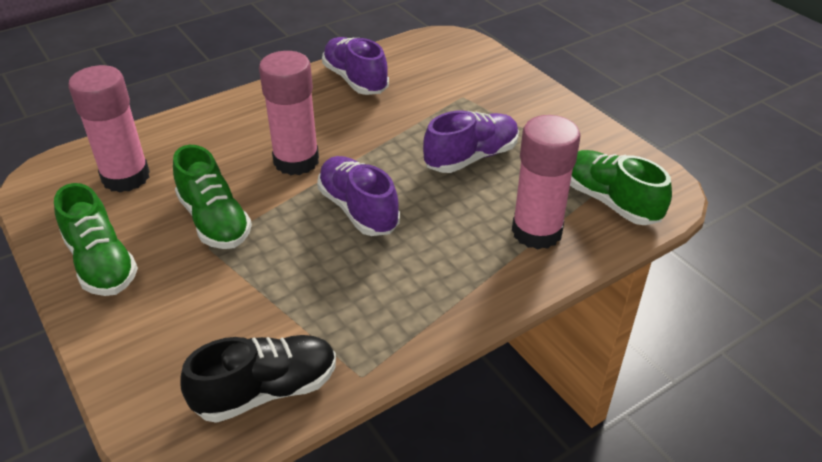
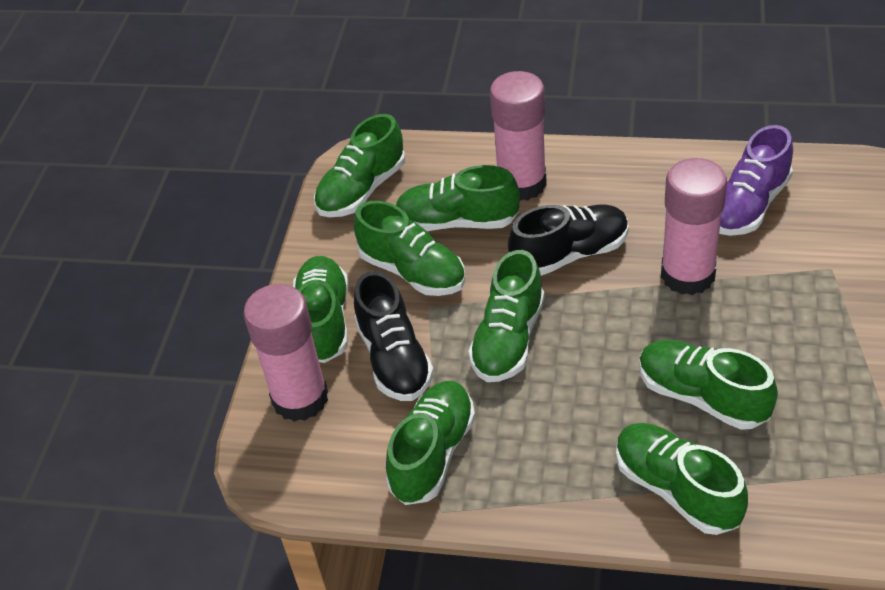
black shoe: [181,335,336,423] = 1 -> [354,271,434,401] [508,204,629,276] = 2
green shoe: [54,183,138,296] [173,145,252,249] [570,150,672,225] = 3 -> [293,256,348,363] [314,114,405,217] [354,201,465,296] [386,381,475,505] [396,165,520,231] [468,250,544,382] [616,423,748,535] [639,340,778,430] = 8
purple shoe: [317,156,400,236] [322,37,389,95] [423,110,519,173] = 3 -> [719,125,793,236] = 1

